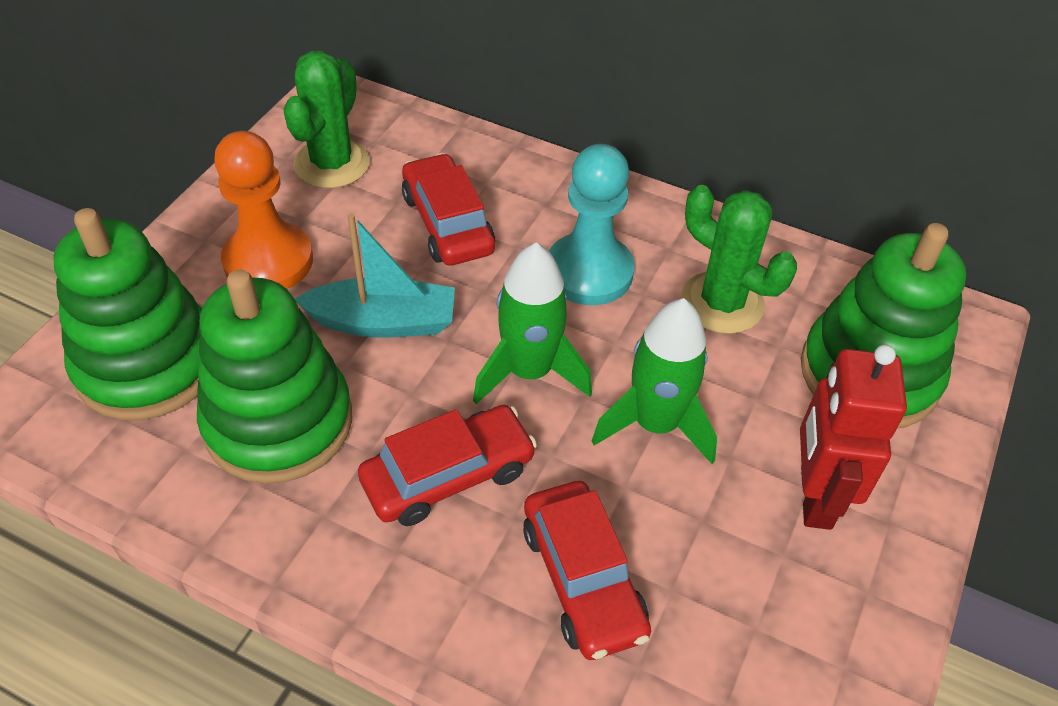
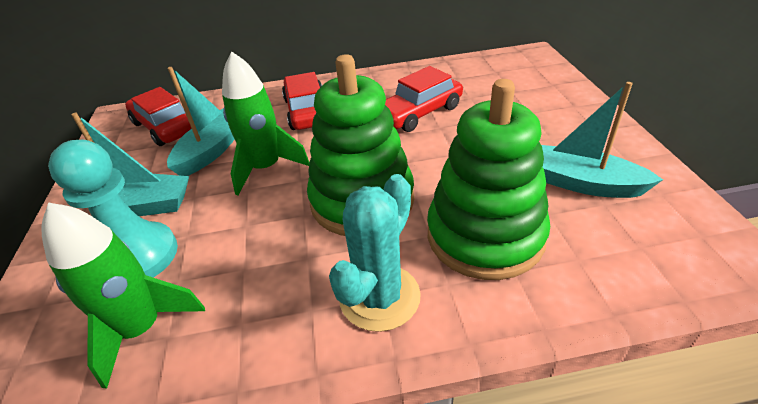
green cactus: [283,51,370,188] [681,185,797,334] = 2 -> none = 0
green stacking toy: [53,208,202,420] [197,269,352,484] [801,223,966,429] = 3 -> [307,55,414,236] [427,79,550,280] = 2
orange pawn: [214,131,313,289] = 1 -> none = 0
red robot: [800,344,907,530] = 1 -> none = 0
turquoise boat: [295,213,455,338] = 1 -> [71,113,189,216] [167,67,235,176] [541,82,663,198] = 3
turquoise cactus: none = 0 -> [329,174,421,332] = 1

